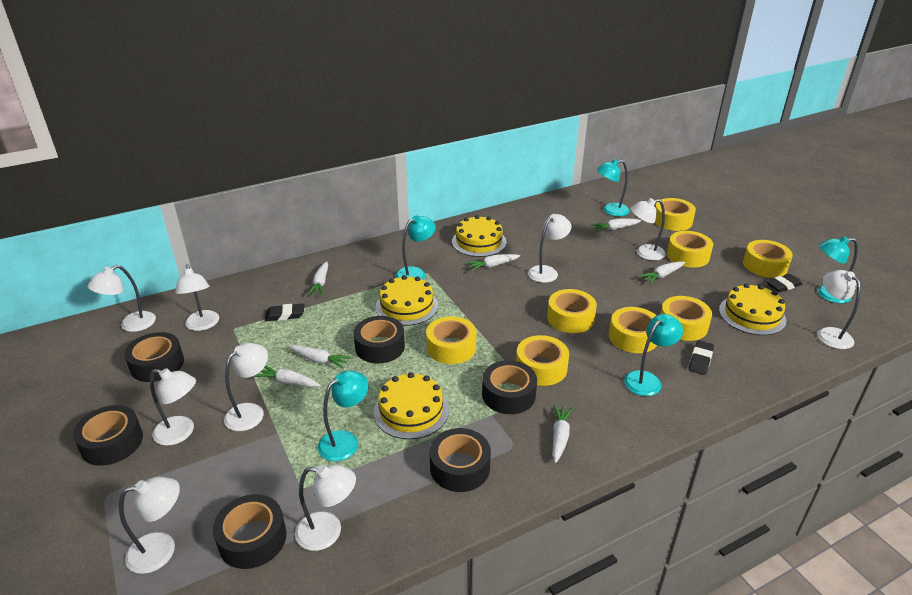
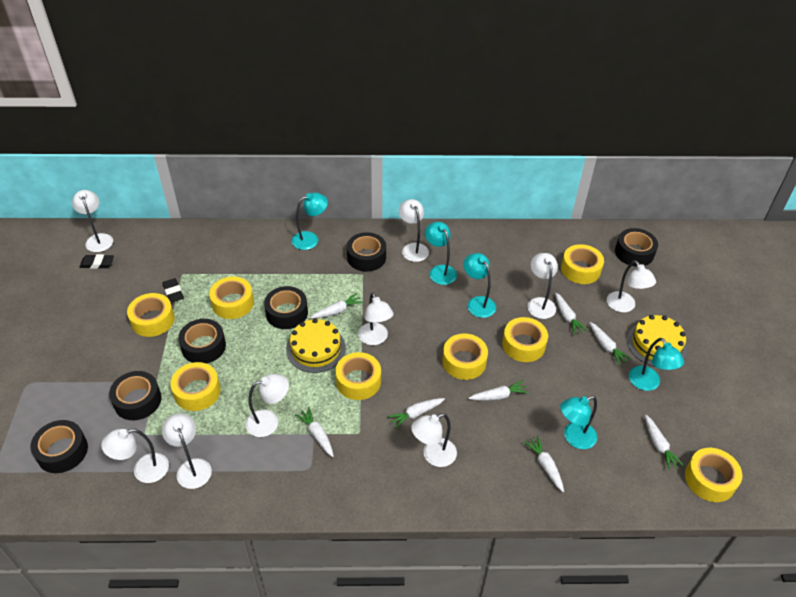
black eraser: [265,304,304,321] [689,340,714,375] [767,274,802,292] = 3 -> [79,254,114,269] [162,278,184,303] = 2
white carrot: [253,366,321,387] [288,345,351,369] [307,261,328,295] [466,254,520,271] [553,405,573,463] [591,218,641,232] [639,261,685,284] = 7 -> [295,407,334,457] [310,293,363,319] [387,398,445,429] [469,380,529,401] [524,436,564,492] [555,293,588,335] [590,322,631,365] [645,415,684,470] = 8
yellow cake: [374,372,449,439] [376,275,438,326] [452,215,506,257] [719,283,786,335] = 4 -> [286,318,346,373] [627,315,687,367] = 2

